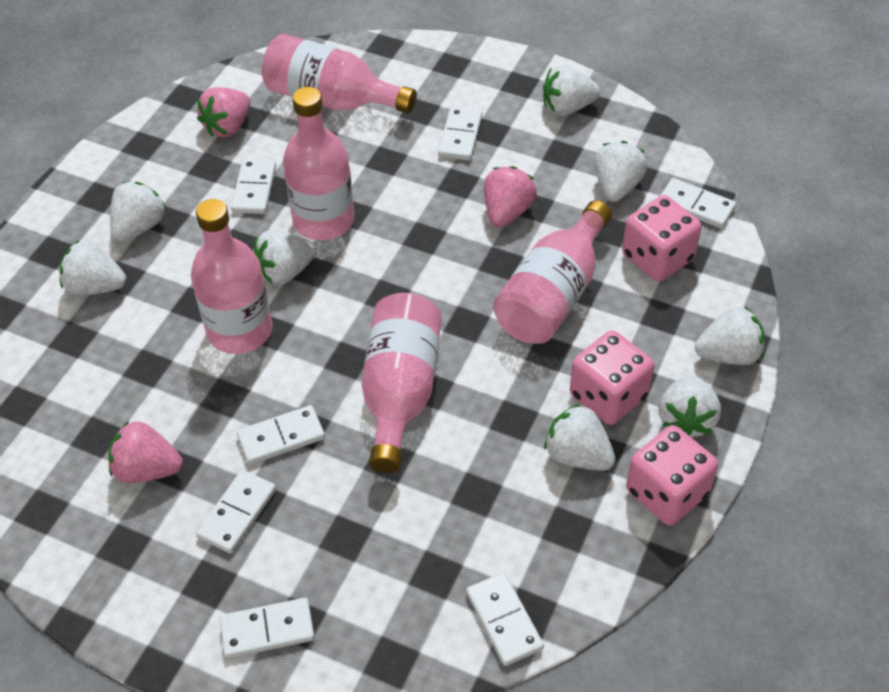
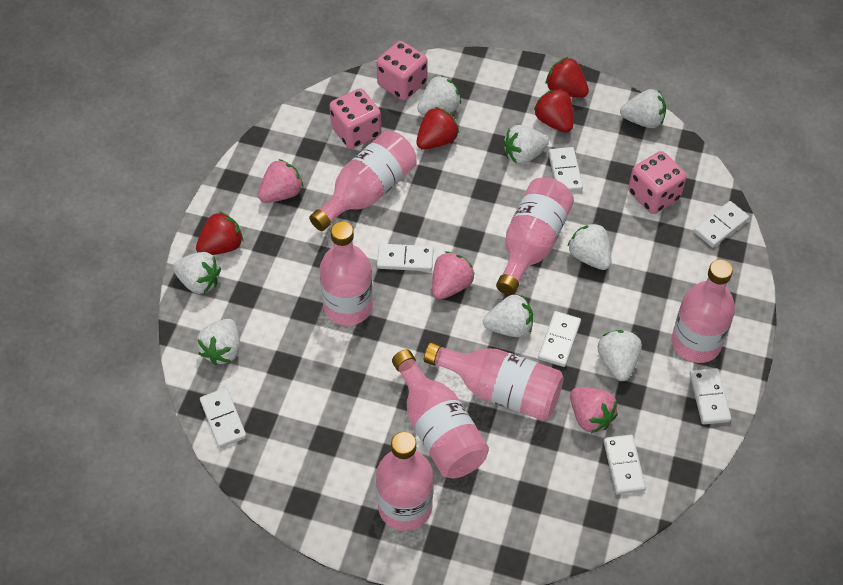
pink bottle: [191,199,273,354] [262,34,417,113] [283,87,354,240] [361,293,442,473] [493,200,612,344] = 5 -> [309,131,417,231] [319,221,373,326] [376,432,433,531] [392,350,489,478] [424,342,564,421] [496,177,574,295] [671,259,735,363] = 7
red strawberry: none = 0 -> [196,211,243,255] [416,107,459,150] [534,89,573,133] [545,57,589,98] = 4

